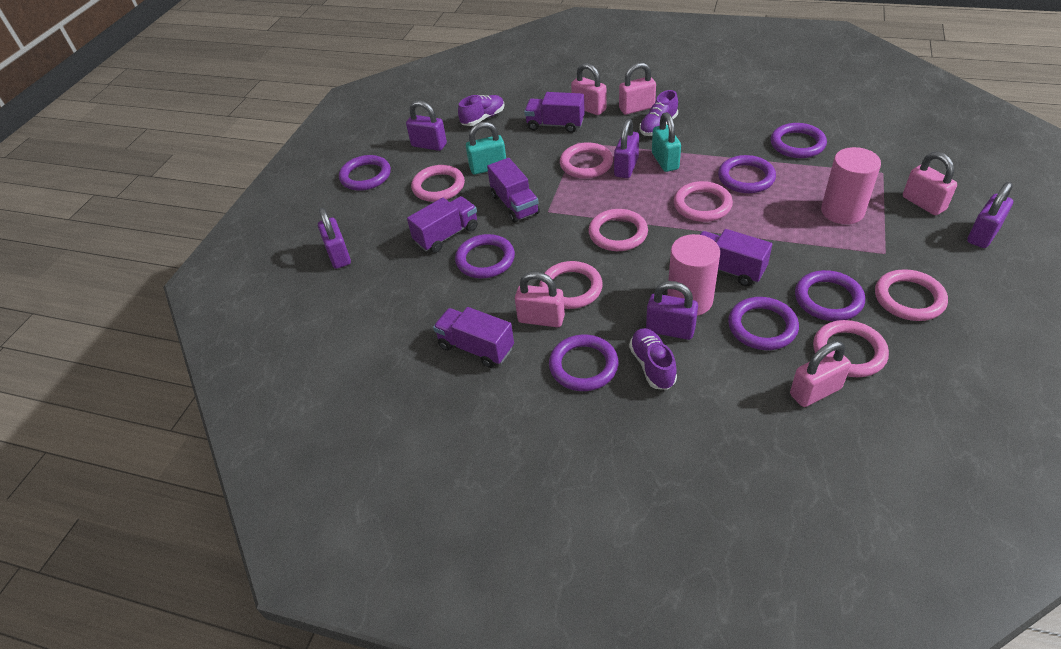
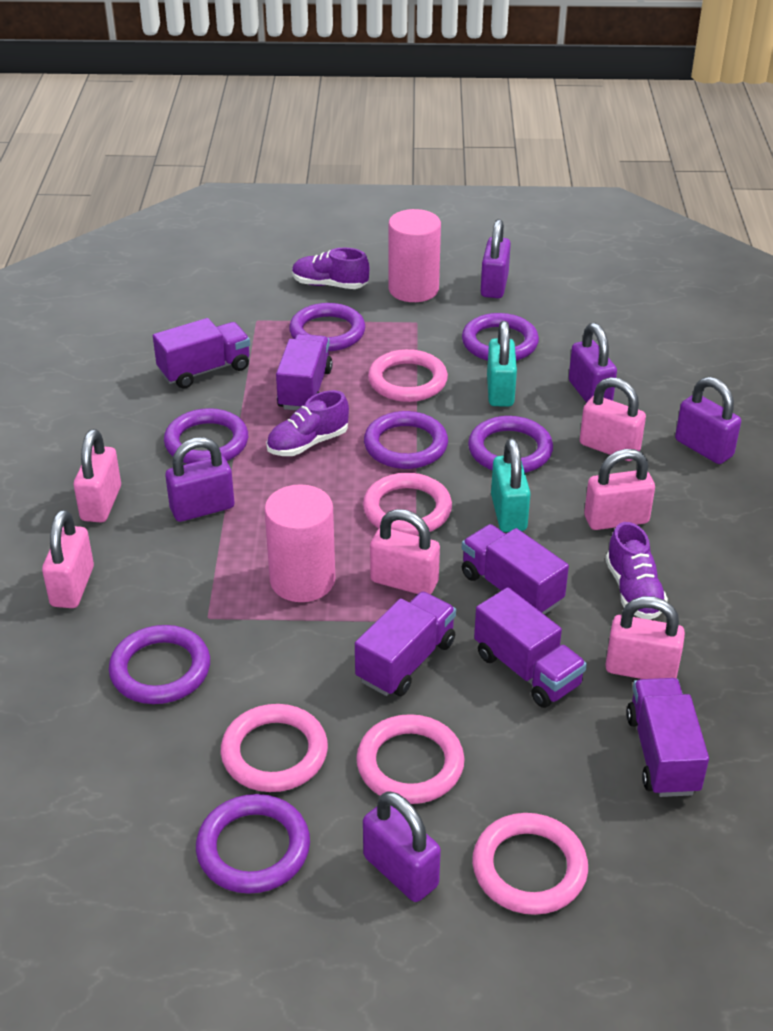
pink padlock: [515,271,565,327] [571,63,607,115] [619,62,656,115] [790,341,851,407] [903,152,957,215] = 5 -> [42,510,94,608] [74,429,121,523] [370,509,440,595] [580,377,646,461] [584,449,655,530] [605,596,685,679] = 6
pink ring: [411,165,465,202] [539,261,603,309] [560,142,613,178] [588,209,648,251] [674,181,733,222] [813,320,889,377] [875,269,948,321] = 7 -> [221,704,328,792] [356,714,465,804] [363,473,452,536] [368,349,448,402] [472,813,588,915] = 5
purple truck: [407,196,478,253] [433,307,514,368] [487,158,540,223] [524,92,585,133] [700,229,772,287] = 5 -> [153,318,250,389] [276,334,333,411] [355,591,456,696] [462,524,569,615] [474,587,587,708] [626,678,709,797] = 6

